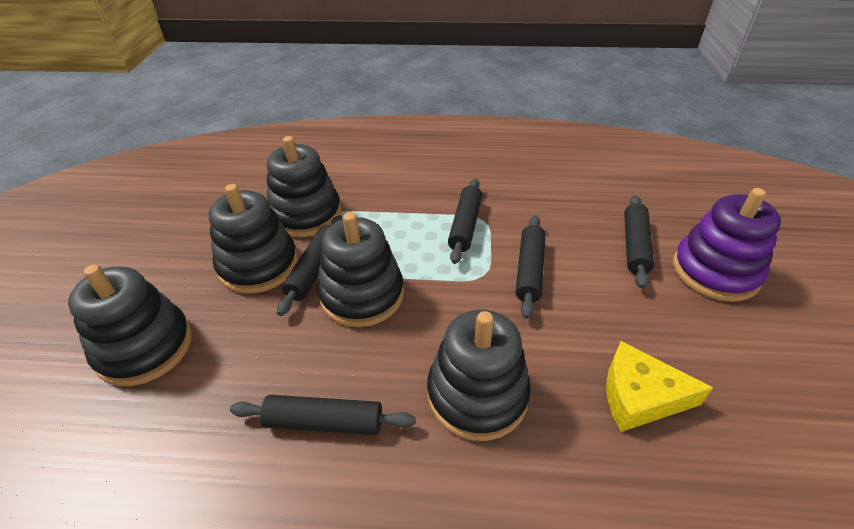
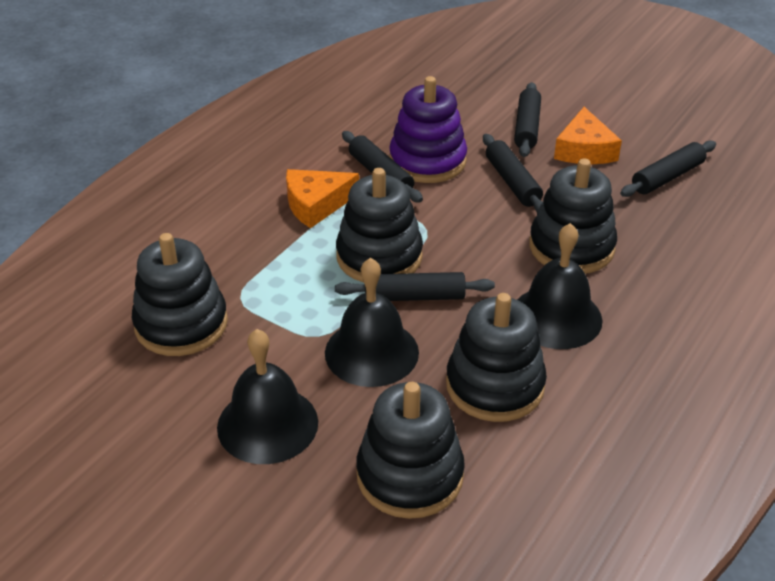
black bell: none = 0 -> [217,329,318,464] [325,258,419,387] [517,223,603,349] = 3
orange cheese: none = 0 -> [286,169,359,228] [554,107,622,164] = 2
yellow cheese: [606,341,713,432] = 1 -> none = 0

